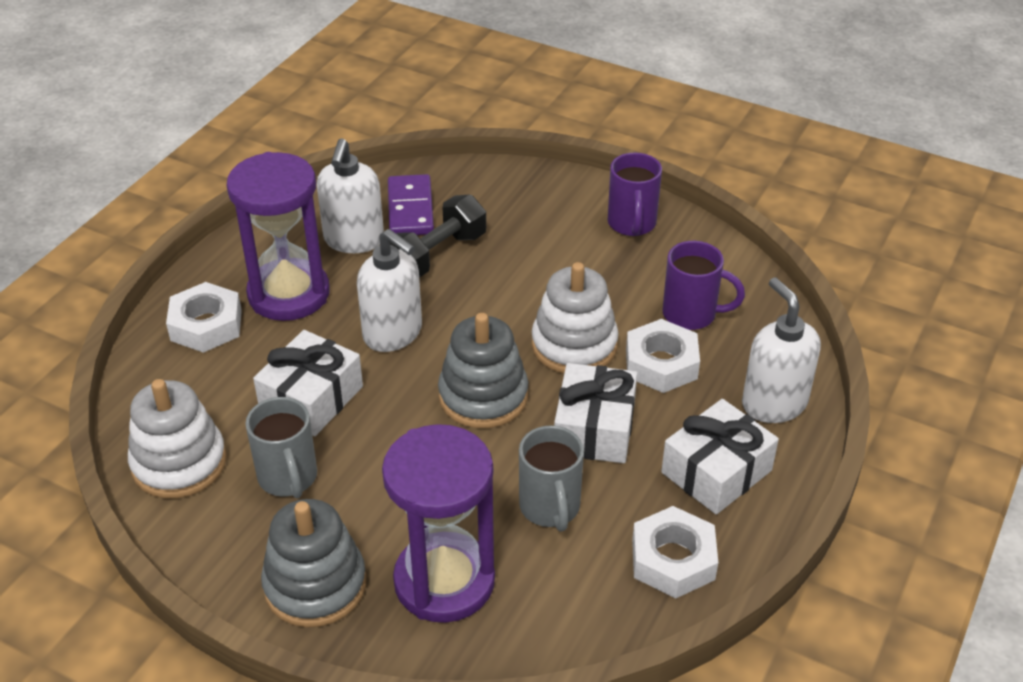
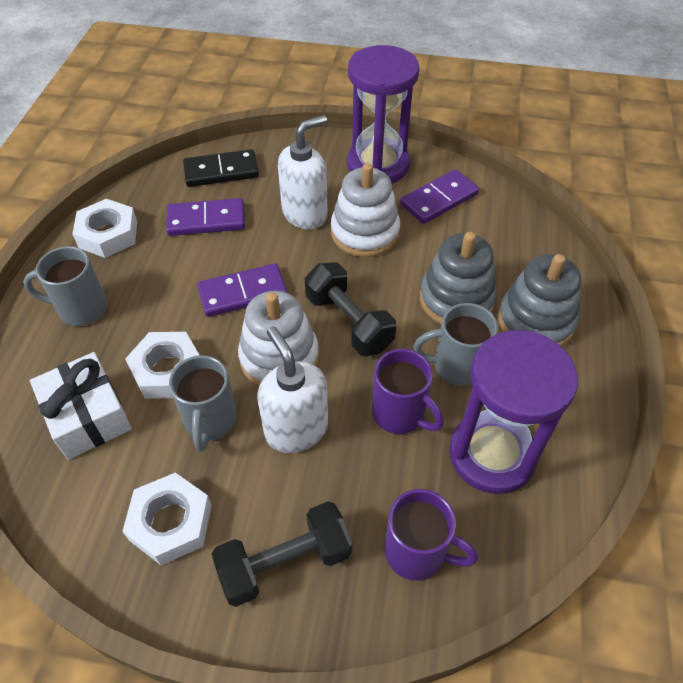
black domino: none = 0 -> [183,149,259,187] = 1
black dumbbell: [390,195,486,278] = 1 -> [212,501,352,607] [305,262,396,356] = 2
grey mug: [245,397,317,498] [519,425,584,532] = 2 -> [23,246,107,326] [169,355,237,452] [413,303,498,386] = 3
purple domino: [388,174,434,235] = 1 -> [166,198,245,236] [197,263,288,317] [400,169,479,224] = 3
white gift: [253,330,363,436] [554,363,637,463] [661,399,779,515] = 3 -> [30,352,132,460] = 1
white soap dispenser: [317,139,384,253] [357,229,422,352] [742,277,821,423] = 3 -> [257,326,328,453] [278,115,328,229] = 2

